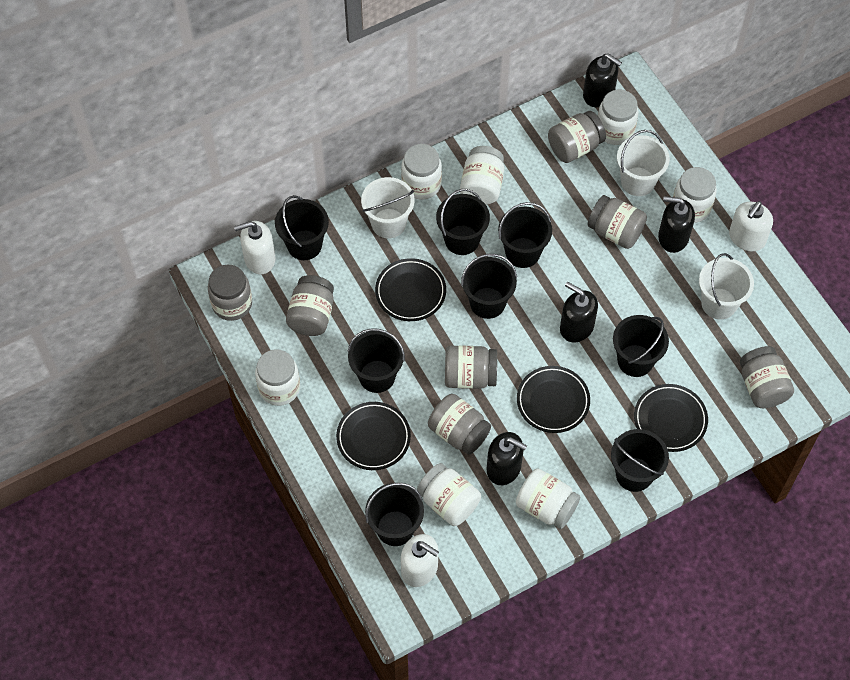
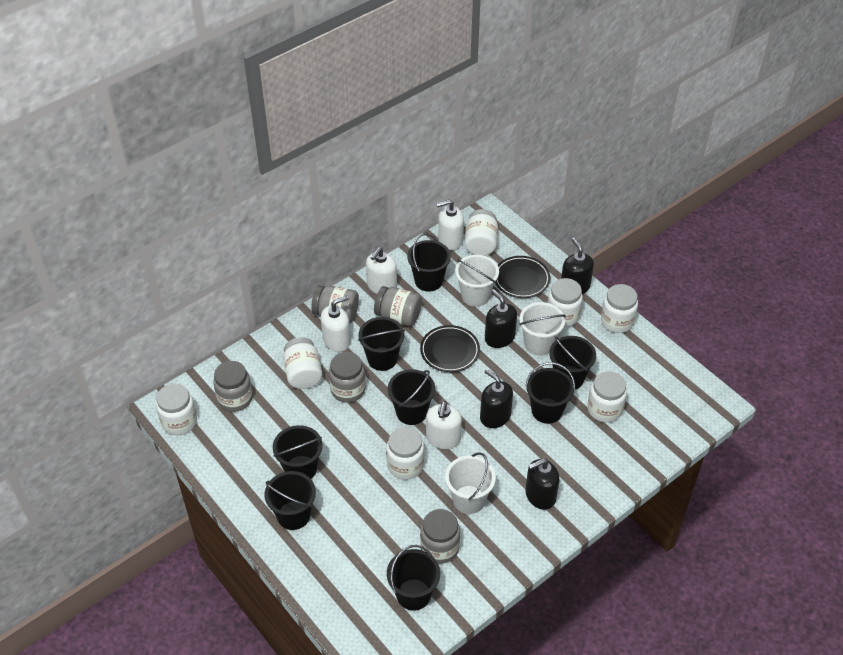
black plate: [336,402,411,470] [375,258,446,321] [517,366,590,433] [634,384,708,452] = 4 -> [420,325,480,372] [495,256,550,298] = 2
grey jar: [208,265,252,321] [286,275,334,336] [428,394,491,455] [445,345,497,389] [548,111,606,163] [587,195,647,249] [740,346,794,408] = 7 -> [213,361,253,412] [311,285,359,323] [329,352,366,403] [374,286,422,326] [420,509,460,564] = 5
white soap dispenser: [234,221,276,274] [401,534,439,587] [729,201,773,251] = 3 -> [321,296,351,352] [366,247,397,294] [426,401,462,449] [436,200,464,250] = 4

